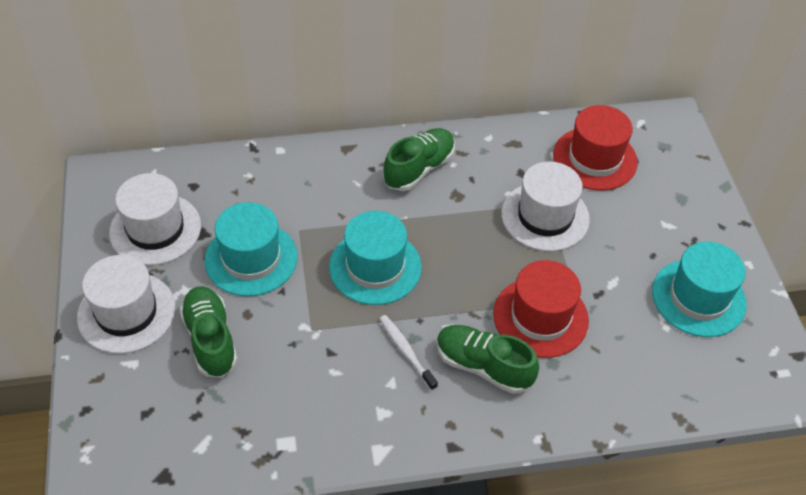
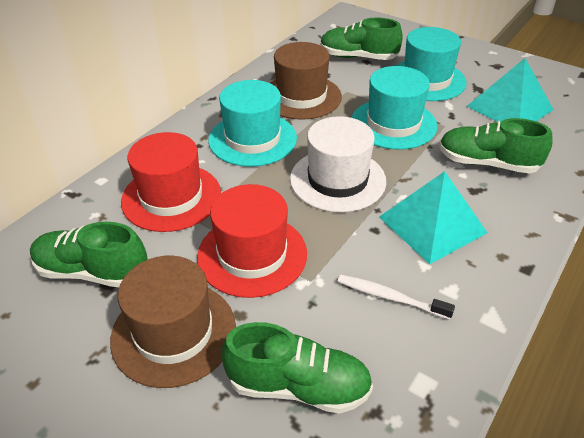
brown hat: none = 0 -> [110,256,236,388] [270,42,342,120] = 2
green shoe: [179,286,238,378] [383,128,455,191] [436,325,539,394] = 3 -> [30,222,148,287] [222,322,373,414] [320,17,403,60] [439,118,553,174] = 4
turquoise pyramid: none = 0 -> [379,171,487,264] [467,58,554,122] = 2
white hat: [77,255,175,354] [109,173,201,265] [501,161,590,251] = 3 -> [290,116,386,213] = 1

